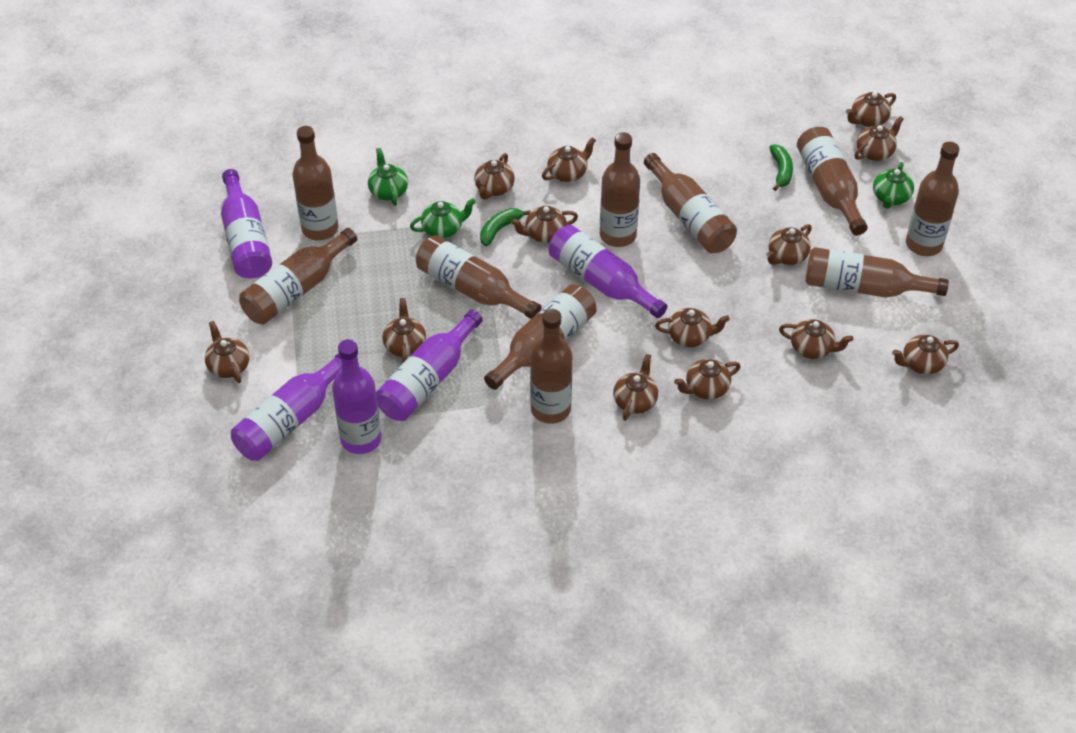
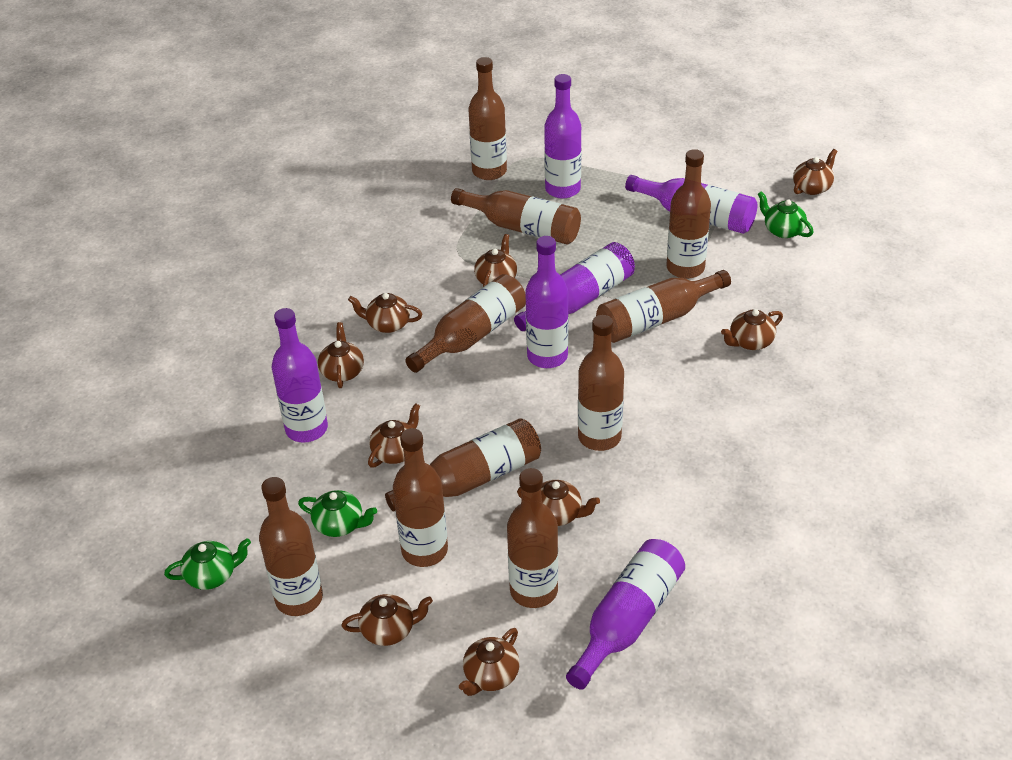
brown teapot: [205,321,250,383] [382,298,426,363] [474,153,515,200] [511,206,578,243] [542,137,596,182] [613,354,658,421] [655,308,730,347] [674,359,741,400] [766,224,812,265] [779,319,853,359] [846,92,896,127] [854,116,904,161] [892,334,959,375] = 13 -> [318,322,364,388] [342,594,433,646] [348,293,422,333] [368,403,420,467] [459,628,520,696] [474,234,517,287] [517,480,600,526] [721,309,783,350] [793,149,837,195] = 9
green banana: [480,208,530,246] [769,144,793,191] = 2 -> none = 0
purple bottle: [221,169,272,279] [231,353,342,461] [332,339,381,454] [376,310,483,421] [549,225,667,318] = 5 -> [272,308,328,443] [514,242,635,331] [525,236,568,368] [544,74,581,199] [566,539,685,690] [625,175,757,234] = 6

